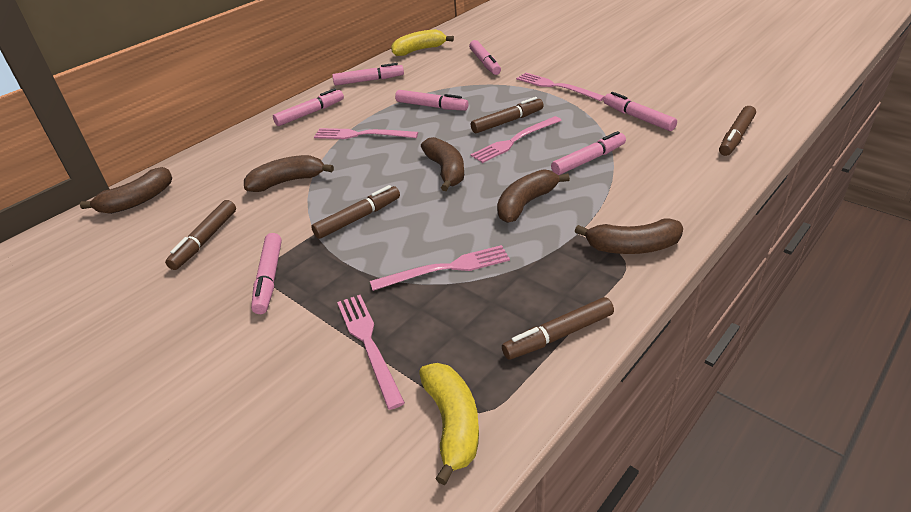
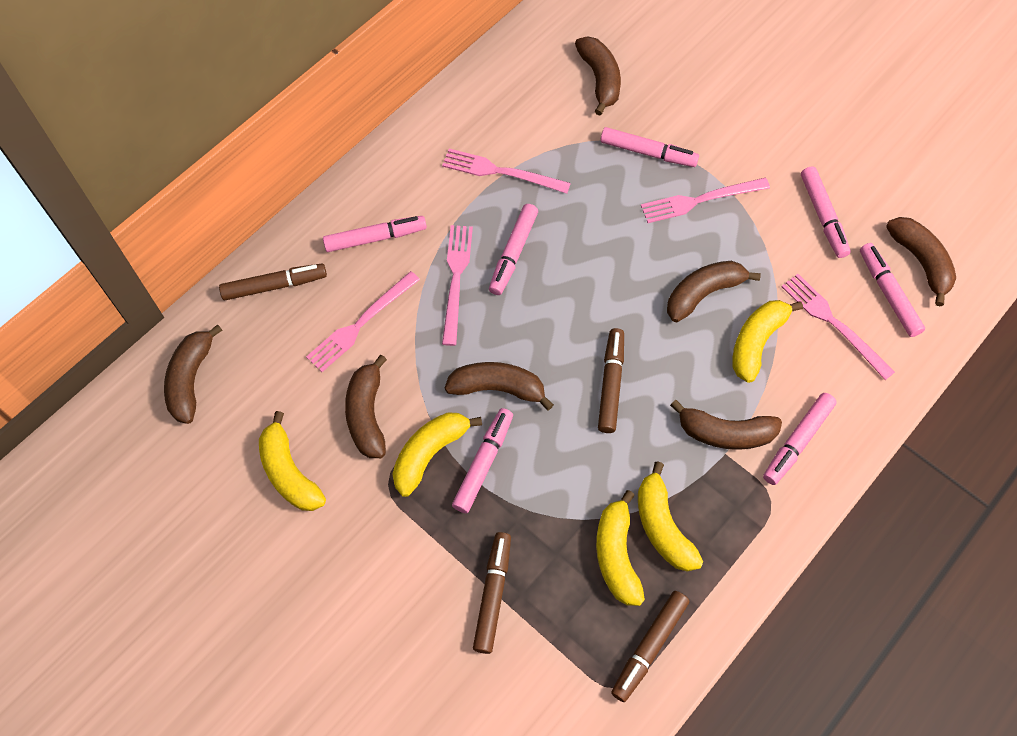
brown banana: [80,167,172,214] [244,155,334,192] [421,137,464,191] [497,169,570,223] [575,218,683,254] = 5 -> [164,324,223,424] [345,355,387,458] [445,362,554,411] [575,36,621,116] [667,261,761,322] [670,400,782,450] [886,217,956,306] = 7
brown marker: [165,200,236,270] [311,185,400,239] [471,97,544,133] [502,297,614,360] [719,106,756,156] = 5 -> [219,263,327,300] [473,532,511,654] [598,328,624,433] [611,591,689,702] = 4
yellow banana: [391,29,454,56] [419,363,479,485] = 2 -> [259,411,326,511] [392,412,482,497] [596,490,645,606] [638,461,703,572] [732,300,803,383] = 5

